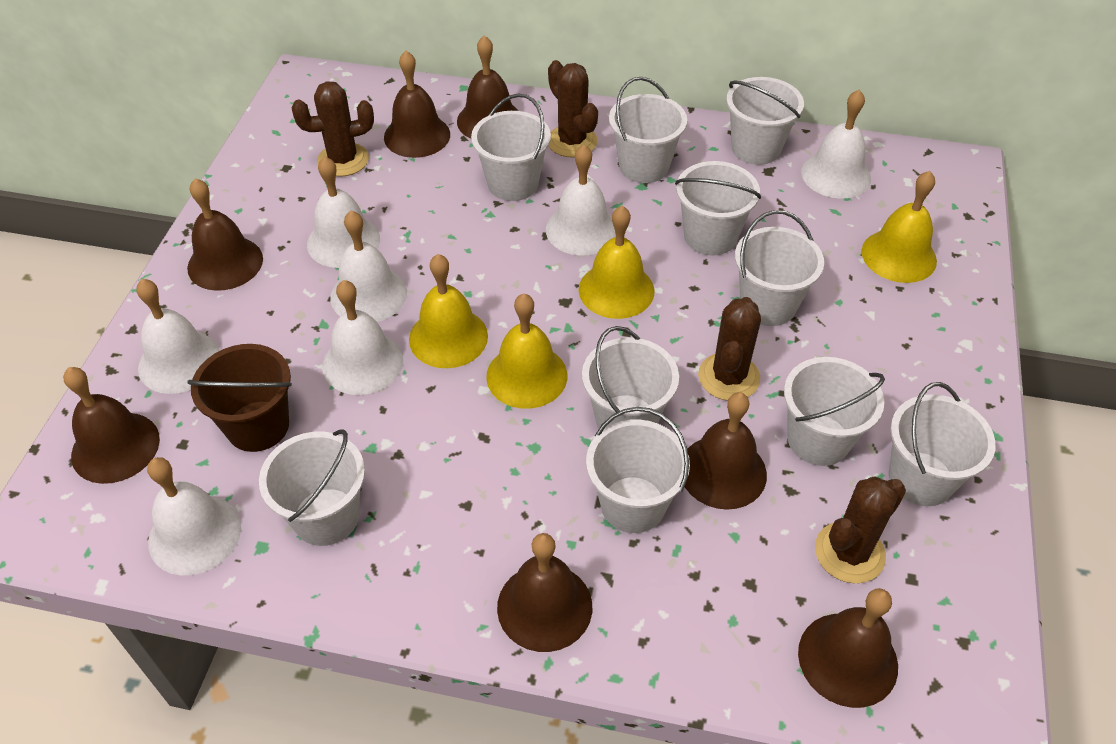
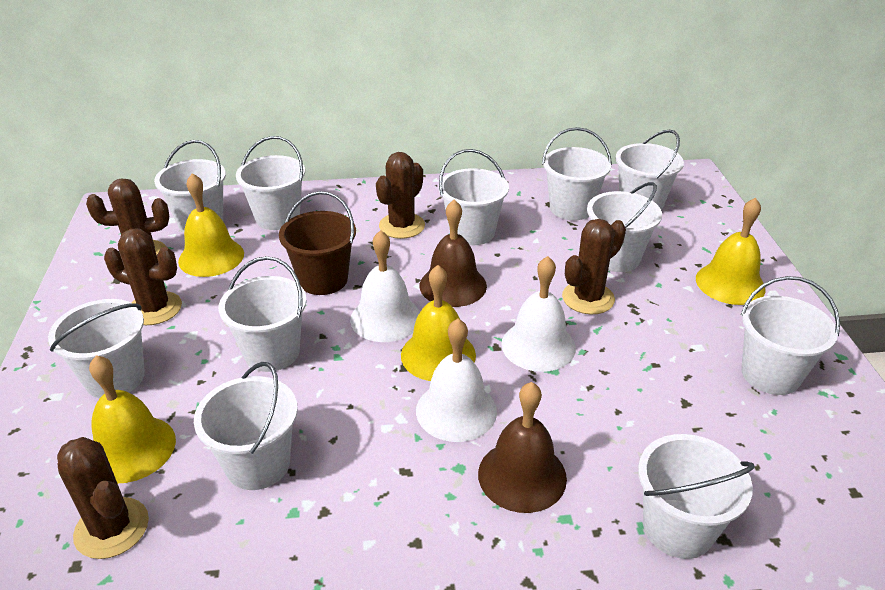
brown bell: [63,367,160,484] [187,178,263,291] [384,51,450,158] [457,35,518,139] [497,533,592,652] [685,392,767,510] [798,588,898,708] = 7 -> [420,200,487,307] [478,382,567,513] = 2
brown cactus: [292,81,374,177] [548,60,598,157] [698,297,761,401] [815,477,906,583] = 4 -> [57,437,149,559] [86,178,169,255] [104,229,182,325] [376,152,425,239] [562,219,626,314] = 5
white bell: [137,279,220,394] [147,457,241,576] [307,156,380,268] [323,280,403,395] [330,210,407,322] [546,145,616,255] [801,90,871,199] = 7 -> [350,230,420,342] [416,318,497,442] [501,256,576,372] = 3
white bucket: [259,429,365,546] [471,94,551,201] [582,326,679,429] [586,407,690,533] [609,77,687,183] [675,161,761,255] [726,77,804,165] [735,210,824,326] [784,357,885,466] [889,382,996,506] = 10 -> [48,299,145,398] [154,140,226,232] [194,362,298,490] [218,256,307,372] [236,136,305,230] [439,149,509,245] [542,127,612,220] [587,182,662,272] [616,129,684,211] [638,434,754,559] [741,276,840,395] = 11

